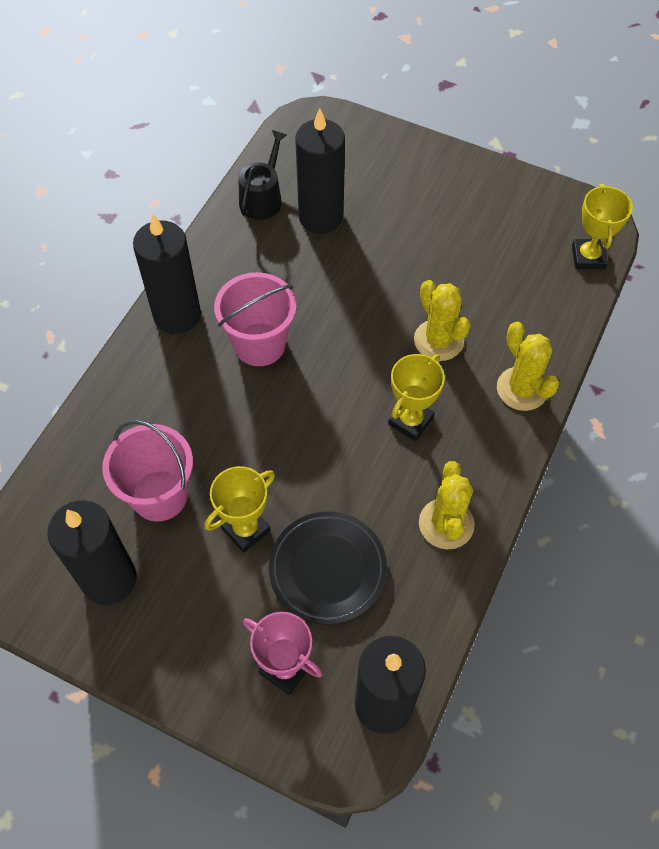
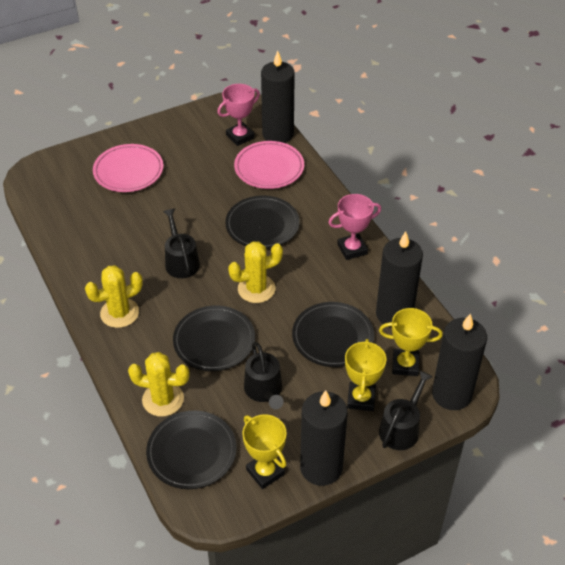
black plate: [269,512,387,625] = 1 -> [146,411,237,489] [173,306,255,371] [225,196,300,249] [292,302,374,367] = 4
black watering can: [238,130,287,220] = 1 -> [163,208,200,278] [244,342,284,409] [379,370,433,450] = 3
pink bucket: [102,420,193,522] [214,272,296,366] = 2 -> none = 0
pink plate: none = 0 -> [93,144,164,192] [234,141,304,189] = 2
pink trophy: [243,612,322,695] = 1 -> [217,84,260,146] [328,194,381,260] = 2

